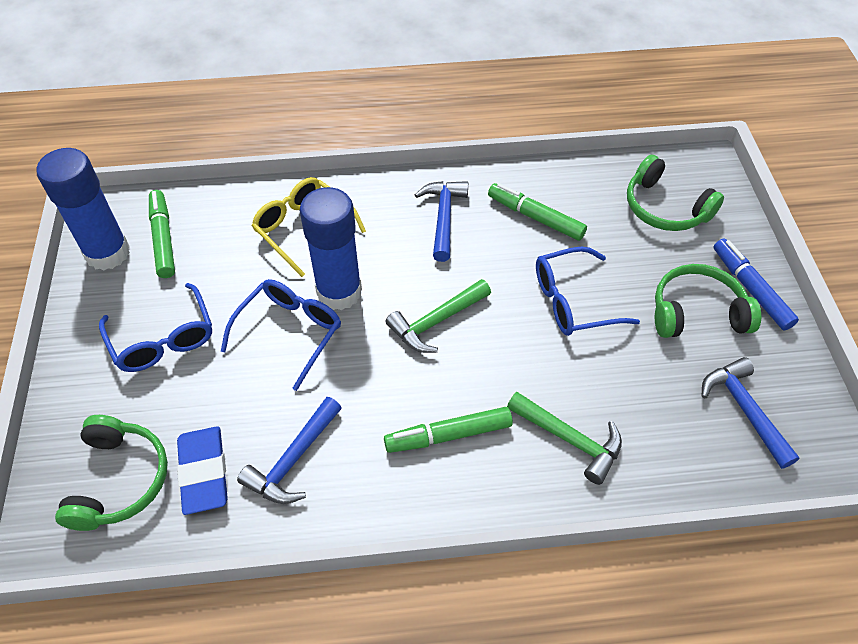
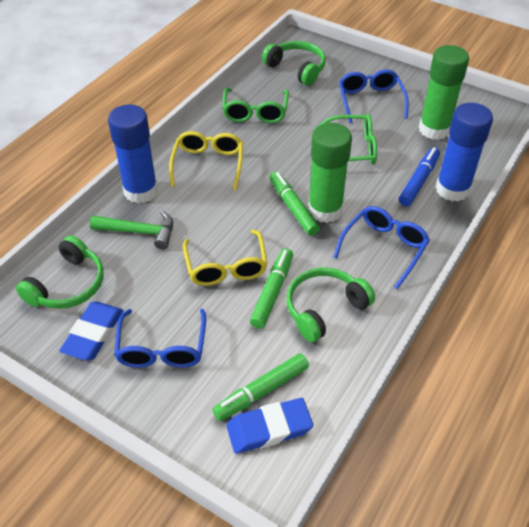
blue eraser: [177,426,228,515] = 1 -> [59,302,123,361] [226,398,313,454] = 2
blue hammer: [237,397,342,504] [415,181,468,262] [702,357,800,469] = 3 -> none = 0
green glasses: none = 0 -> [222,88,289,123] [314,114,377,164] = 2
green glue stick: none = 0 -> [308,123,352,223] [419,45,469,140] = 2
green hammer: [386,279,491,353] [507,392,622,485] = 2 -> [90,210,173,249] = 1
yellow glasses: [252,177,366,277] = 1 -> [169,131,243,191] [183,230,268,286] = 2

